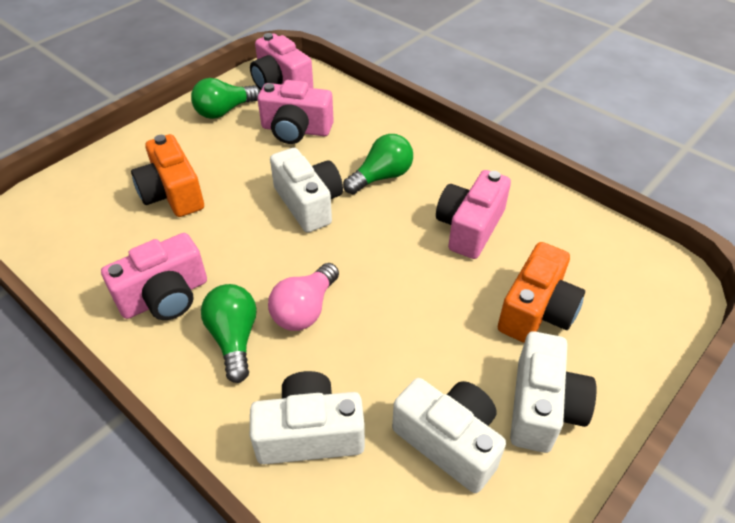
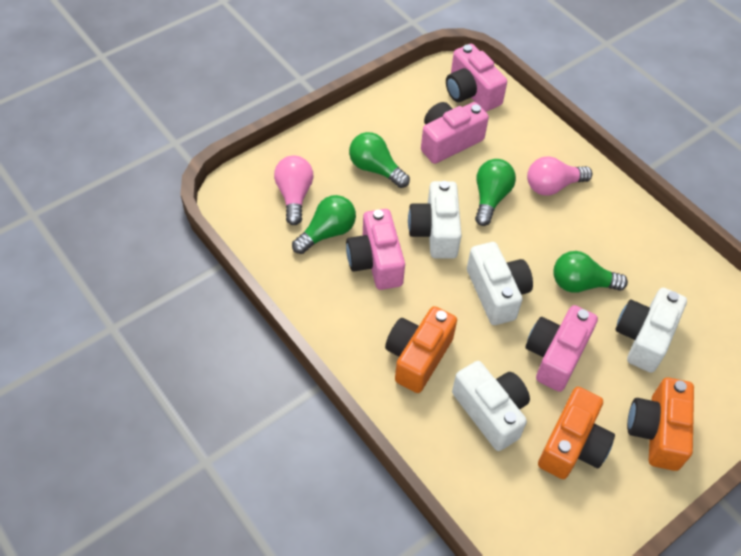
green light bulb: [191,78,260,119] [201,284,257,383] [343,134,413,194] = 3 -> [292,195,356,254] [349,132,410,188] [475,159,516,226] [553,251,628,293] = 4
orange camera: [131,134,204,217] [498,242,585,343] = 2 -> [385,306,457,393] [538,387,615,479] [627,377,694,471] = 3
pink light bulb: [268,263,339,331] = 1 -> [274,156,314,225] [527,156,592,196] = 2

